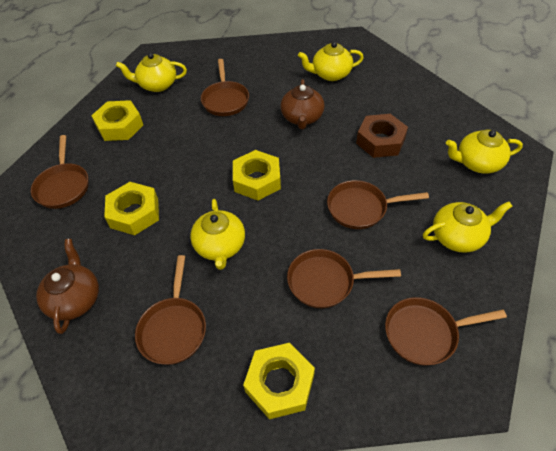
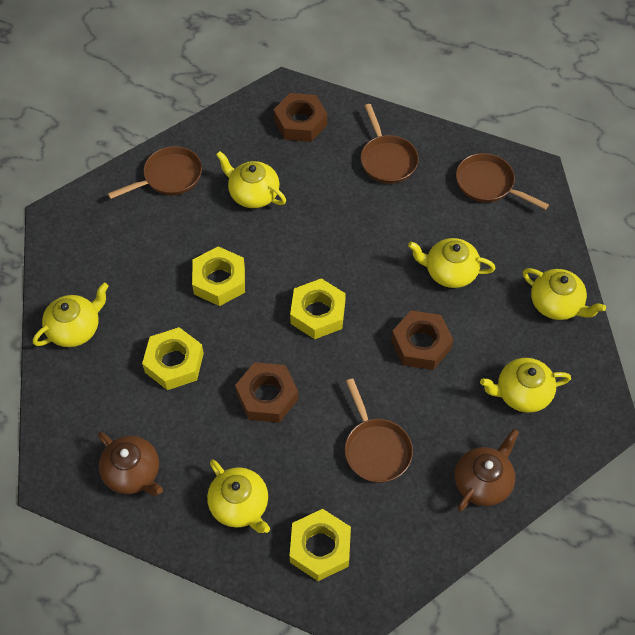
brown nut: [356,114,408,158] = 1 -> [235,362,298,423] [274,93,327,142] [391,311,453,370] = 3
brown pan: [31,135,89,209] [135,255,206,365] [201,59,249,116] [287,249,401,308] [327,180,429,229] [385,297,507,366] = 6 -> [108,146,202,199] [345,378,413,483] [361,104,419,184] [456,153,549,210] = 4
yellow teapot: [116,53,187,92] [190,199,245,270] [298,42,364,81] [423,202,512,252] [446,130,523,174] = 5 -> [33,282,109,347] [207,460,270,533] [216,151,286,208] [408,238,495,288] [480,358,571,413] [523,268,606,320] = 6

